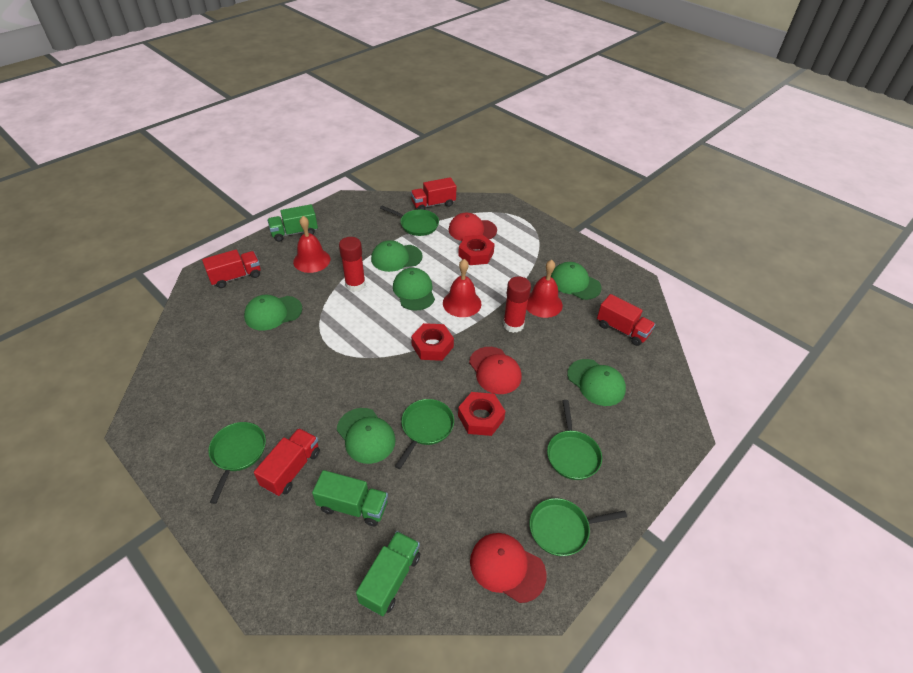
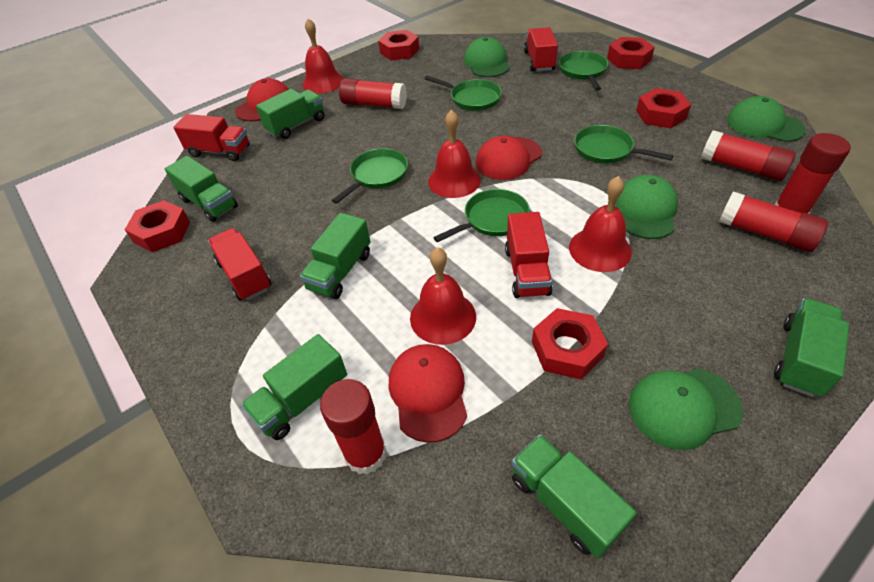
green cap: [244,295,302,331] [337,408,396,464] [371,240,423,272] [393,268,435,311] [551,262,602,300] [567,359,626,406] = 6 -> [464,37,510,77] [615,175,678,239] [629,369,743,450] [727,96,806,142] = 4
green truck: [267,204,318,242] [312,470,388,526] [356,531,420,616] = 3 -> [165,156,238,222] [241,334,347,440] [256,89,324,139] [300,213,371,299] [512,434,637,559] [774,298,849,397] = 6
red bell: [293,216,330,273] [443,259,481,317] [527,260,563,318] = 3 -> [302,18,344,94] [410,247,476,345] [428,110,481,198] [569,176,632,272] = 4
red glue stick: [339,237,366,292] [503,276,531,333] = 2 -> [320,379,387,474] [339,78,407,109] [701,130,796,181] [719,191,828,252] [775,133,851,214] = 5
red nut: [411,323,454,361] [458,235,495,265] [458,392,505,436] = 3 -> [125,200,190,252] [378,30,419,61] [532,308,608,379] [607,37,655,69] [636,88,691,128] = 5

